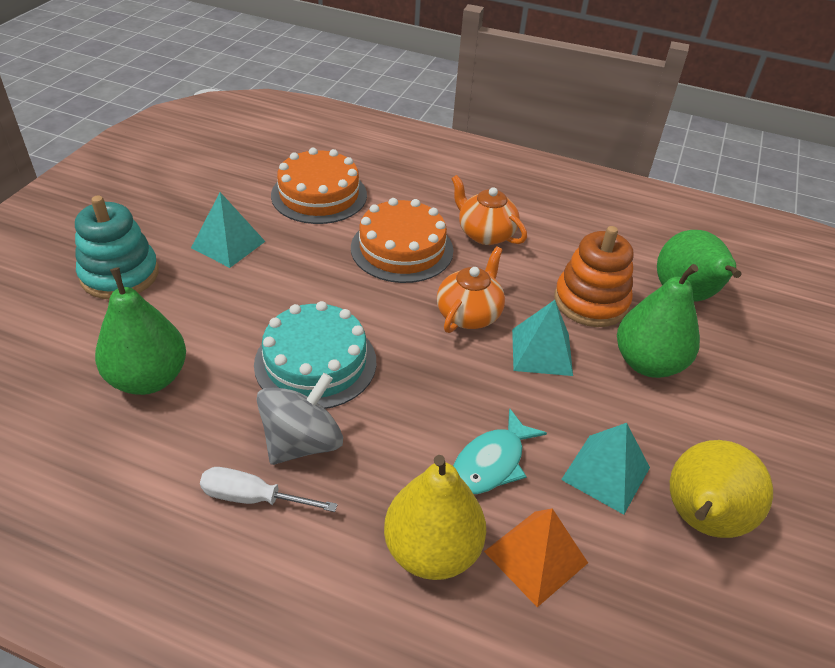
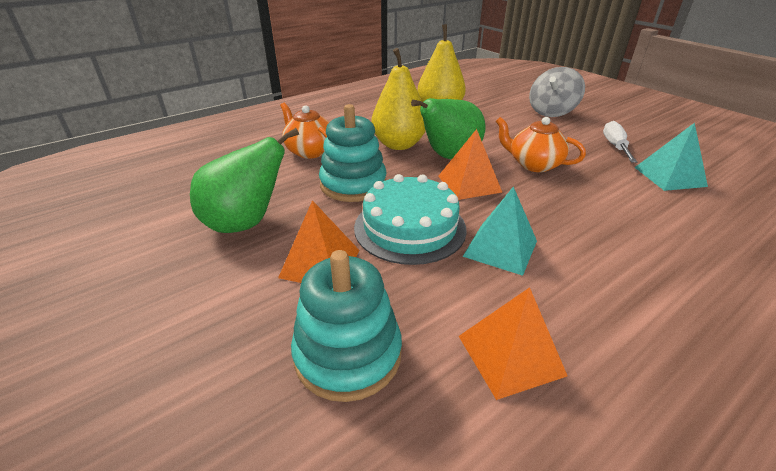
green pear: [95,267,186,395] [617,264,700,378] [657,230,742,301] = 3 -> [190,128,299,233] [411,98,486,159] = 2
orange cake: [271,148,367,224] [351,198,453,283] = 2 -> none = 0
orange pyramid: [484,509,588,607] = 1 -> [278,200,360,283] [438,129,502,200] [459,287,567,400] = 3
orange stacking toy: [554,226,634,327] = 1 -> none = 0
turquoise fish: [453,408,547,494] = 1 -> none = 0
turquoise pyramid: [191,192,266,268] [512,300,573,376] [561,423,650,515] = 3 -> [463,186,537,276] [634,123,708,191] = 2
turquoise stacking toy: [75,196,159,299] = 1 -> [291,250,402,402] [319,104,387,202] = 2

